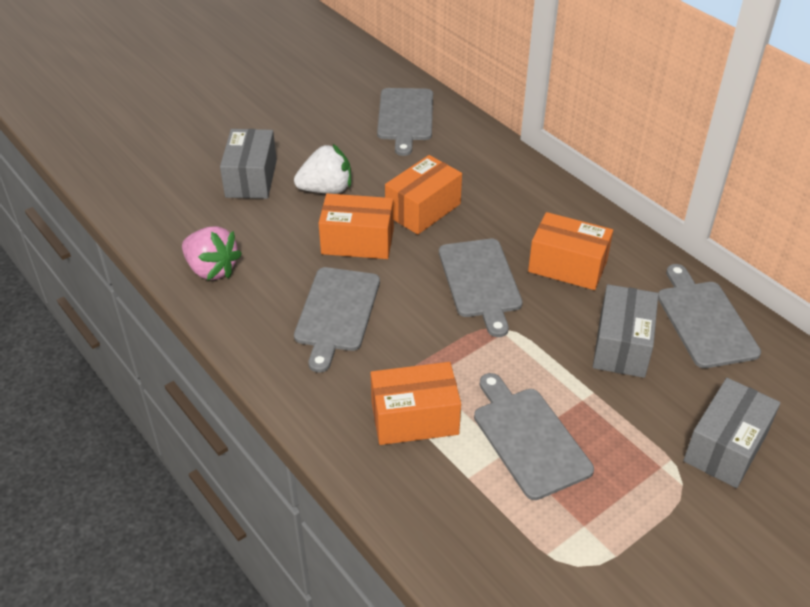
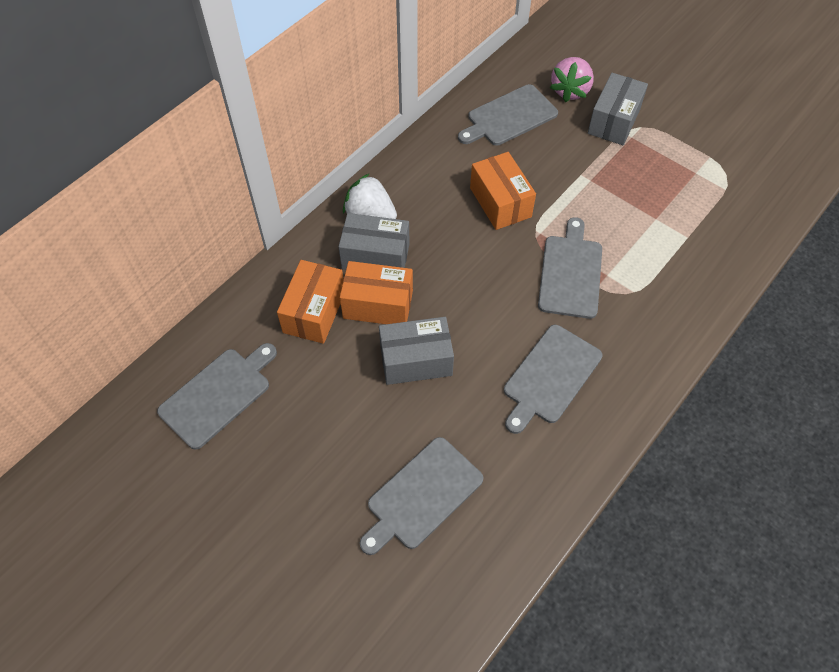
orange box: [319,193,394,259] [371,362,461,445] [385,155,462,235] [528,212,613,290] = 4 -> [277,260,344,344] [340,261,413,324] [470,152,536,230] = 3

